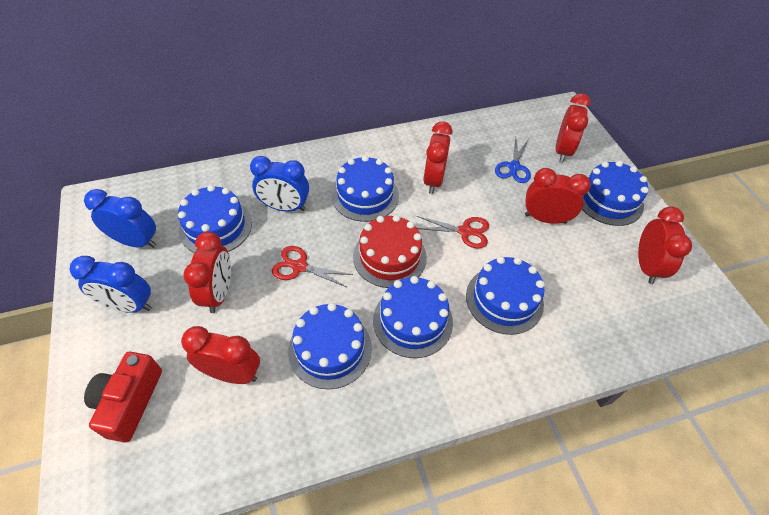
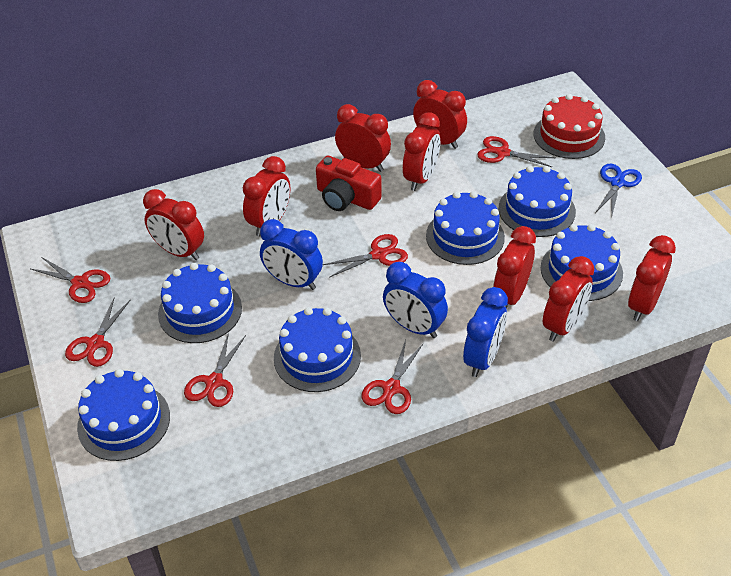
red clock: [181,326,260,384] [183,232,231,313] [423,121,452,194] [525,168,591,224] [556,94,590,163] [638,206,692,284] = 6 -> [143,189,204,260] [243,156,290,236] [335,104,391,172] [403,112,440,191] [413,80,467,149] [493,226,536,309] [543,256,594,342] [628,235,676,321] = 8
red scissors: [272,246,353,287] [417,216,489,248] = 2 -> [31,257,110,303] [65,297,131,367] [184,332,246,407] [323,234,408,278] [361,340,424,414] [477,136,555,167] = 6

